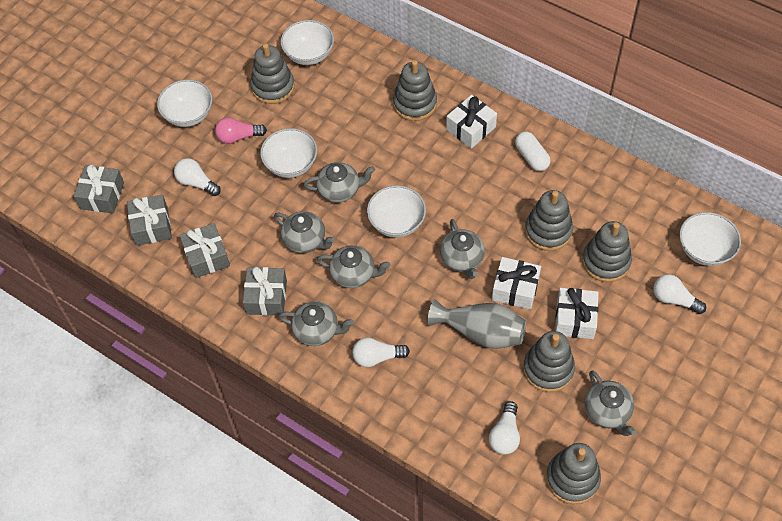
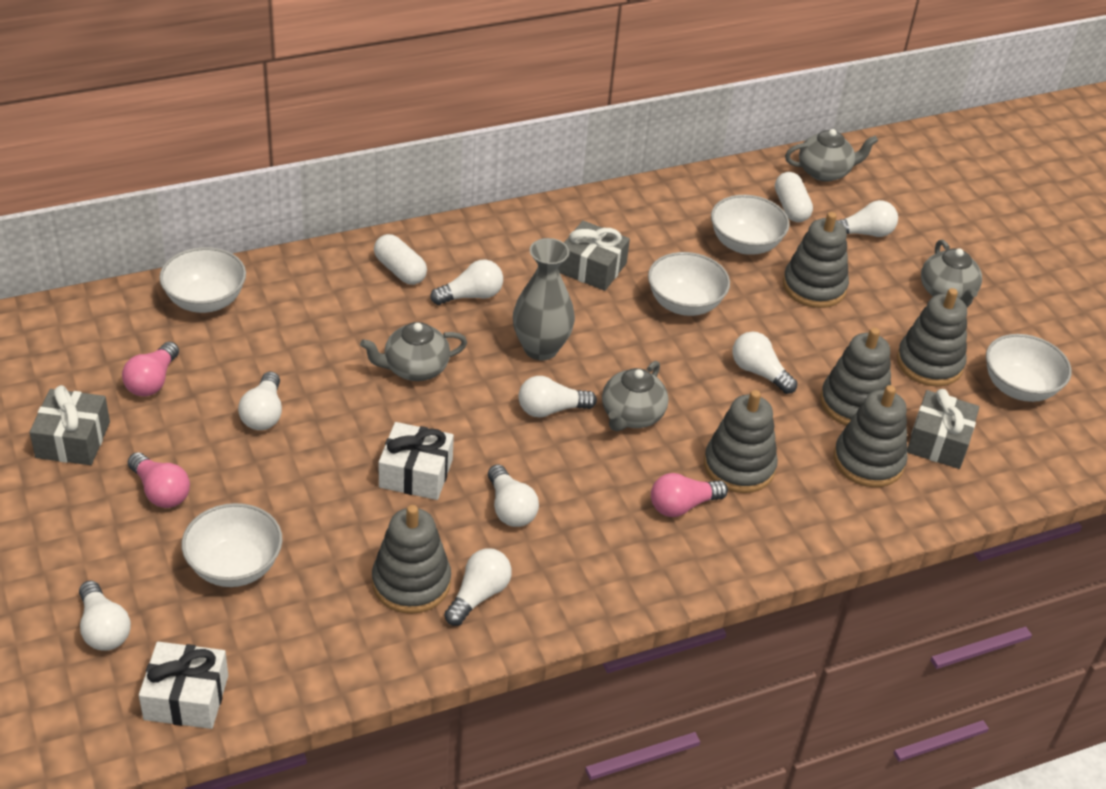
grey gift: [74,165,124,213] [127,195,172,246] [180,223,230,278] [243,267,287,315] = 4 -> [29,385,110,465] [558,220,630,291] [907,389,979,469] = 3
grey teapot: [274,211,335,253] [279,301,354,346] [304,162,375,203] [317,245,391,288] [440,219,485,279] [584,370,636,436] = 6 -> [360,322,467,381] [602,361,668,431] [785,129,878,182] [921,240,982,307] = 4
pink light bulb: [215,117,267,144] = 1 -> [122,342,179,396] [128,452,190,508] [651,473,728,517] = 3
white capsule: [515,132,550,171] = 1 -> [374,234,427,285] [775,172,813,222] = 2
white gift: [446,95,497,149] [492,257,541,310] [555,288,599,339] = 3 -> [139,642,228,729] [379,422,454,500] = 2
white light bulb: [174,158,221,196] [352,337,410,367] [489,401,520,455] [653,274,706,314] = 4 -> [79,581,131,651] [238,371,282,430] [430,260,503,305] [444,548,512,626] [488,464,539,527] [518,376,597,417] [732,331,797,394] [837,200,898,237] = 8

